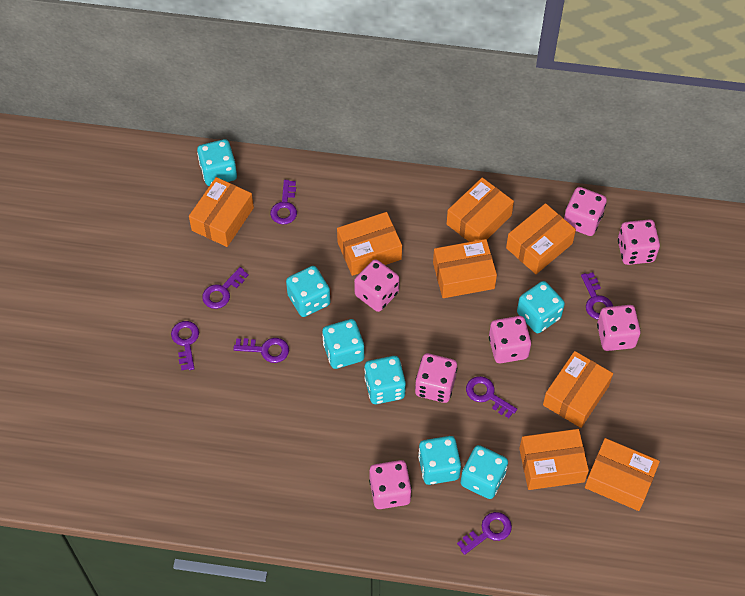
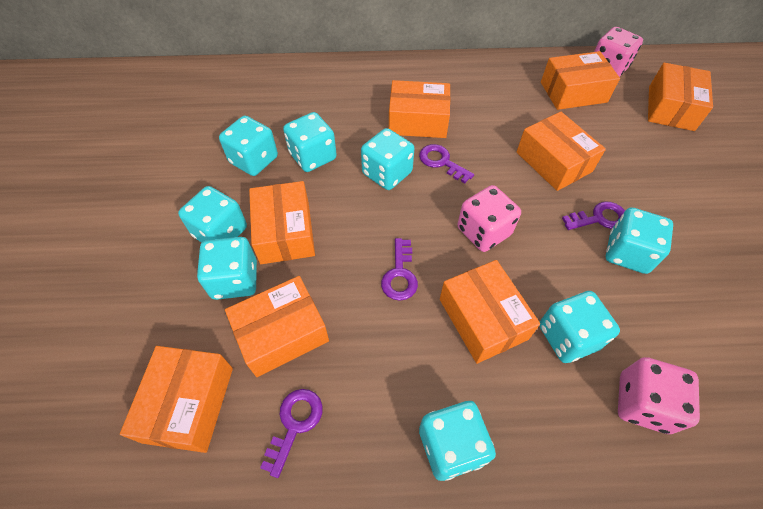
pink dice: [354,259,399,312] [369,460,412,509] [415,353,457,403] [489,316,531,363] [564,187,607,236] [597,305,641,351] [618,219,660,265] = 7 -> [457,185,521,252] [594,27,643,77] [618,357,700,434] = 3
purple key: [171,321,199,370] [202,267,248,309] [233,338,289,363] [270,180,297,224] [457,512,512,555] [466,376,517,418] [581,272,613,320] = 7 -> [260,389,323,478] [381,238,418,301] [419,144,474,183] [562,202,625,230] = 4
turquoise dice: [197,139,237,186] [286,266,330,317] [322,319,364,369] [364,356,406,404] [418,436,461,485] [461,445,508,499] [517,281,565,333] = 7 -> [178,186,247,242] [197,237,257,300] [219,116,278,176] [283,112,337,172] [361,128,414,190] [419,401,496,481] [539,291,620,363] [606,208,673,274] = 8

